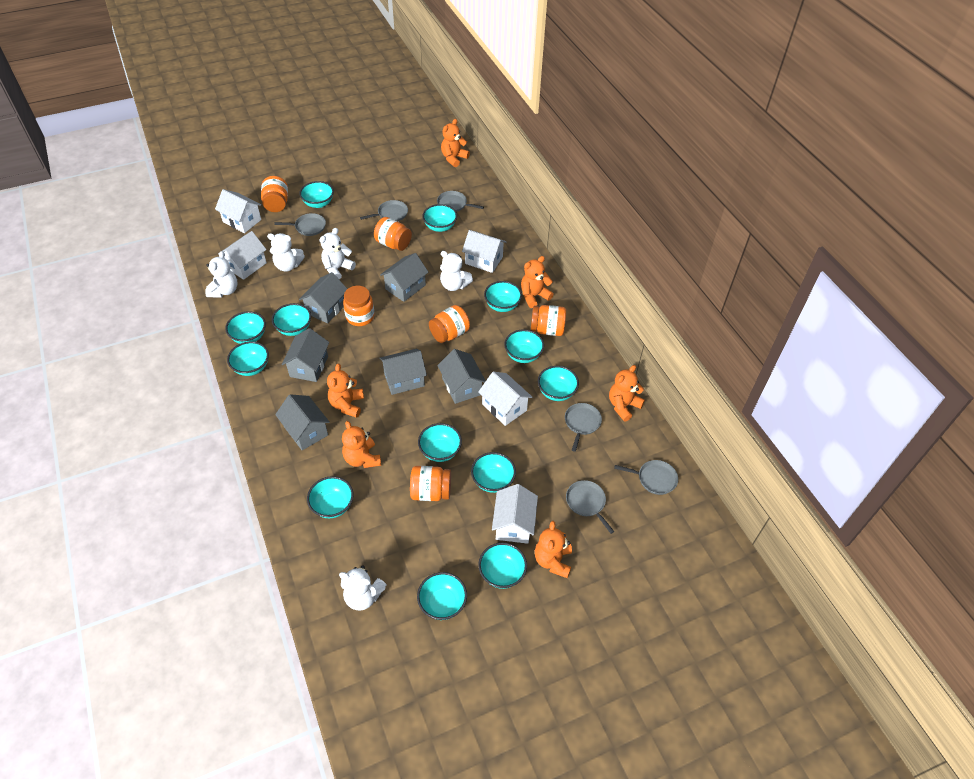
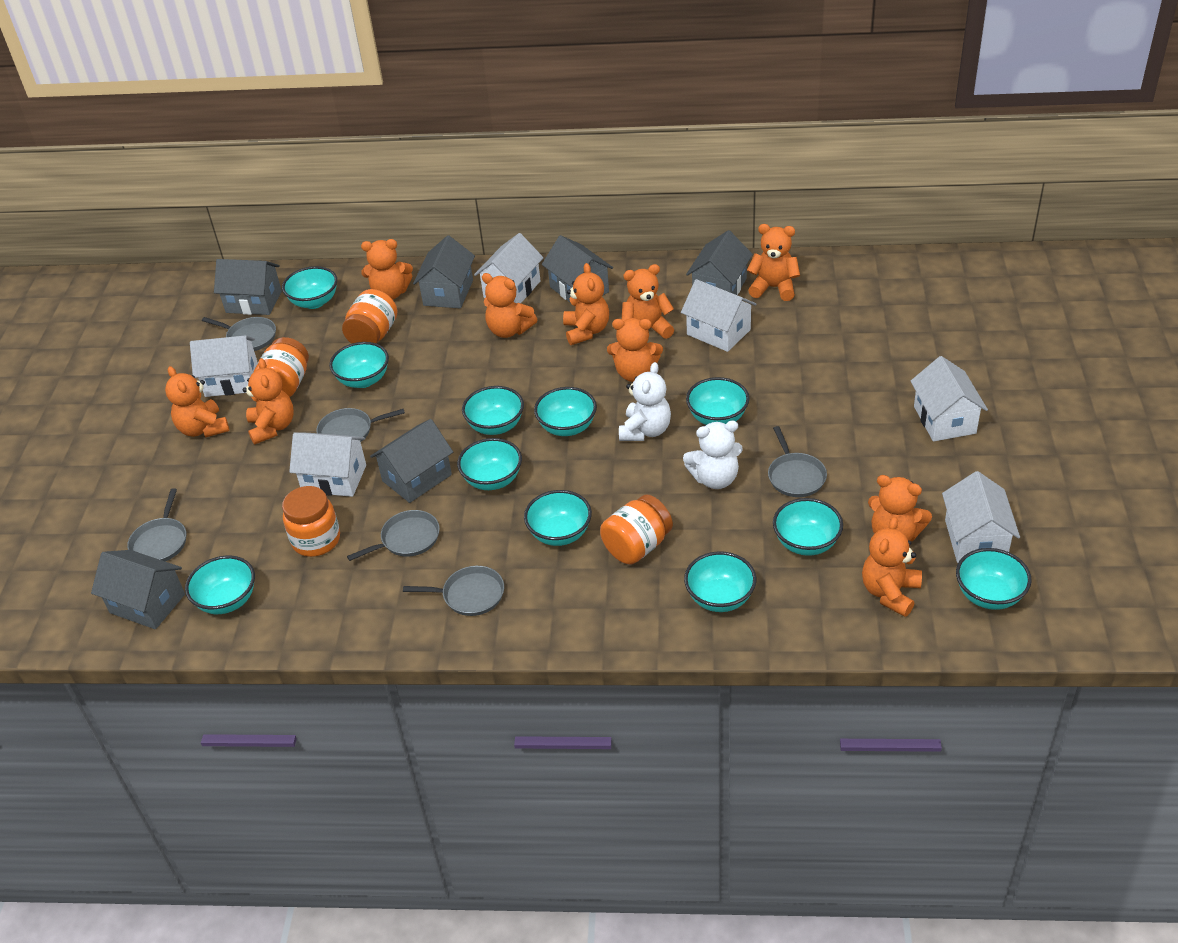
orange jar: [261,176,288,212] [343,286,374,326] [374,217,412,251] [410,466,451,501] [429,305,470,343] [531,305,566,336] = 6 -> [253,337,309,397] [282,486,340,557] [342,289,398,344] [600,495,673,564] = 4
orange teddy bear: [327,364,364,418] [342,421,381,468] [441,119,470,167] [521,256,554,308] [535,521,572,578] [609,365,645,421] = 6 -> [165,366,229,438] [243,358,294,445] [361,239,413,299] [482,273,537,338] [563,263,609,345] [607,318,663,382] [622,264,674,339] [747,224,800,301] [862,517,922,617] [868,475,932,541] = 10
turquoise bowl: [225,311,266,344] [227,341,269,376] [272,303,311,336] [299,181,334,208] [307,476,354,518] [417,572,467,620] [418,423,462,462] [422,204,457,232] [471,452,516,493] [478,543,527,589] [484,281,522,312] [504,329,544,363] [538,366,579,401] = 13 -> [185,555,255,614] [282,266,337,309] [329,342,389,388] [457,438,522,490] [462,386,524,435] [524,490,592,546] [534,387,597,436] [684,551,756,612] [686,377,749,425] [773,498,843,556] [956,548,1032,610] = 11
white house: [215,189,261,233] [218,231,267,280] [462,230,506,273] [478,372,532,426] [492,484,538,544] = 5 -> [190,335,258,397] [289,433,366,497] [474,233,544,303] [681,279,757,352] [910,356,988,442] [942,471,1020,563] = 6
white teddy bear: [205,251,237,298] [267,233,305,272] [319,228,356,280] [339,565,386,611] [440,251,473,291] = 5 -> [619,362,671,441] [683,421,743,489] = 2

